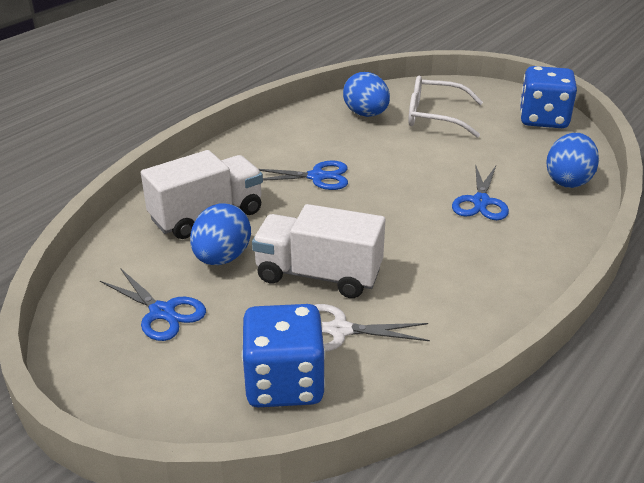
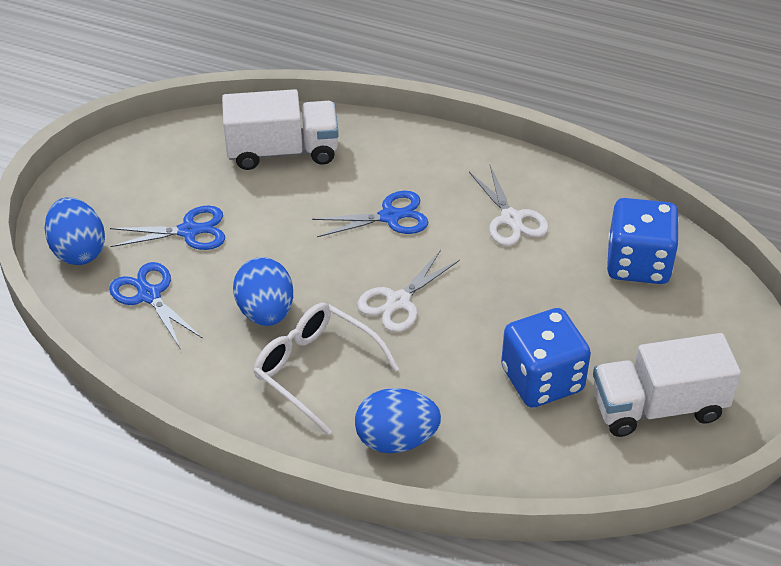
white scissors: [315,304,430,352] = 1 -> [357,250,460,332] [469,166,549,246] = 2

